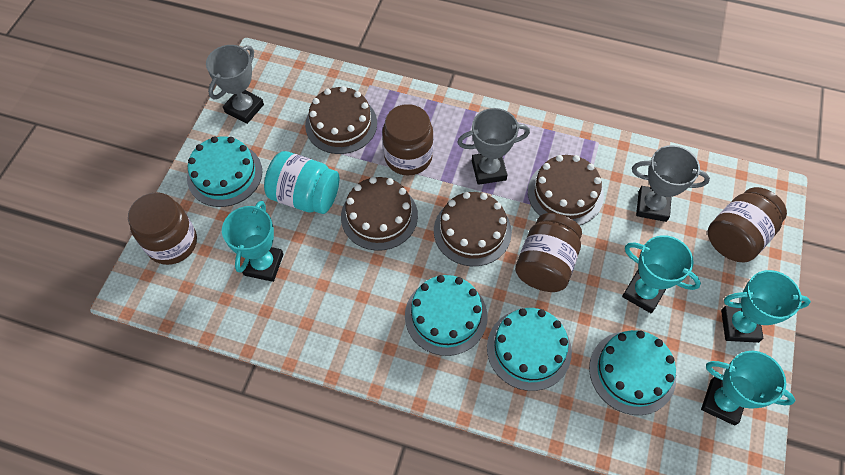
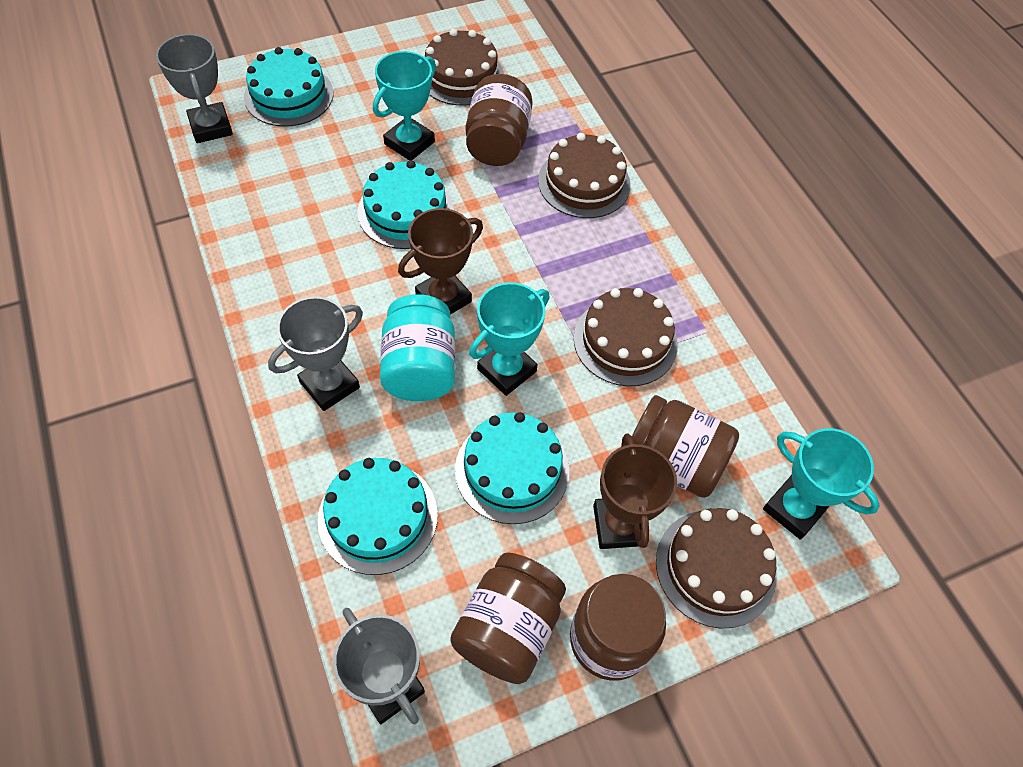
brown trophy: none = 0 -> [398,208,483,315] [593,434,677,549] = 2
turquoise trophy: [222,201,283,282] [622,235,701,313] [701,351,795,425] [721,270,811,343] = 4 -> [373,51,436,160] [469,282,550,396] [763,428,880,540] = 3

